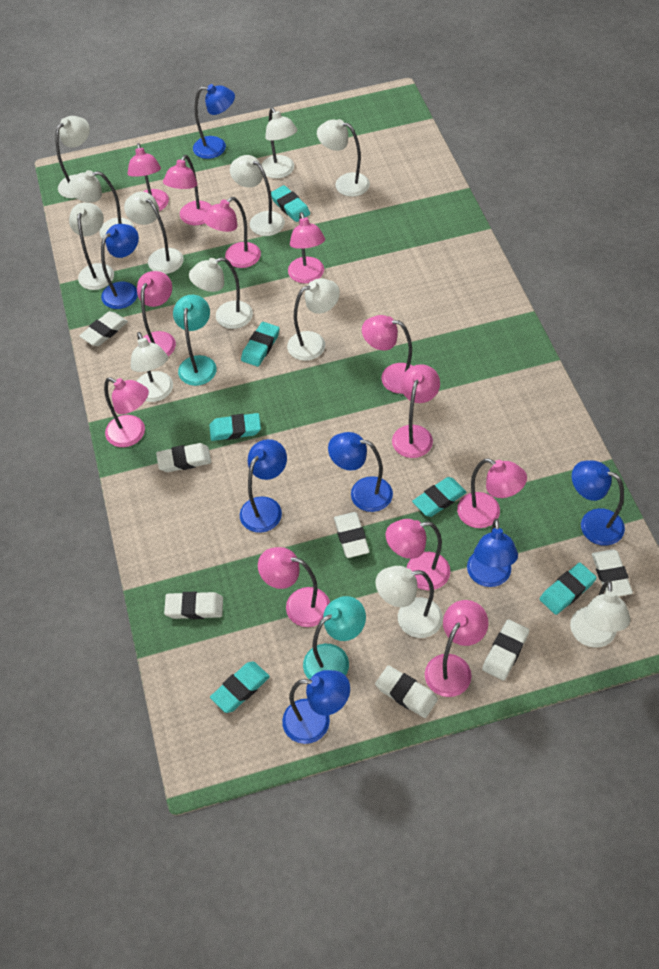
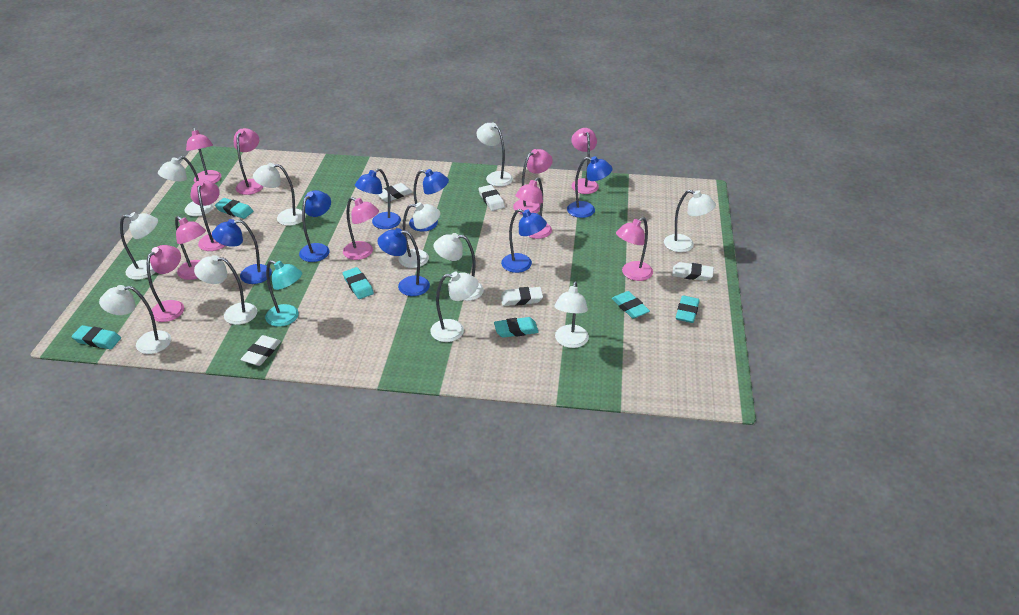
pink lamp: [104,377,149,447] [128,143,169,211] [137,271,176,356] [163,155,212,225] [203,197,261,268] [258,547,330,627] [288,212,325,283] [362,315,412,394] [386,519,450,590] [392,364,440,458] [425,600,488,697] [457,458,527,528] = 12 -> [147,245,184,322] [175,216,206,280] [186,127,221,183] [190,180,225,251] [234,128,263,195] [343,197,379,260] [513,149,553,214] [515,177,552,239] [571,128,599,194] [616,217,653,281] = 10
turquoise lamp: [173,295,217,386] [303,596,366,680] = 2 -> [265,260,302,327] = 1
white eraser: [79,311,128,346] [156,443,211,472] [164,592,223,619] [334,512,370,558] [375,665,438,718] [482,619,529,680] [592,549,633,597] = 7 -> [240,335,281,366] [377,183,413,202] [478,185,505,211] [501,287,543,306] [672,262,714,281] = 5
white lamp: [55,116,90,198] [68,170,134,239] [69,202,114,290] [124,192,184,274] [131,332,173,402] [189,257,253,329] [230,155,285,236] [261,108,298,179] [287,278,340,361] [317,119,370,197] [375,566,443,638] [570,580,631,648] = 12 -> [99,285,171,354] [120,212,158,280] [158,156,214,216] [194,255,257,325] [253,163,306,226] [398,202,440,268] [430,272,479,342] [434,233,484,301] [476,122,513,187] [554,281,589,348] [664,190,716,252] = 11

